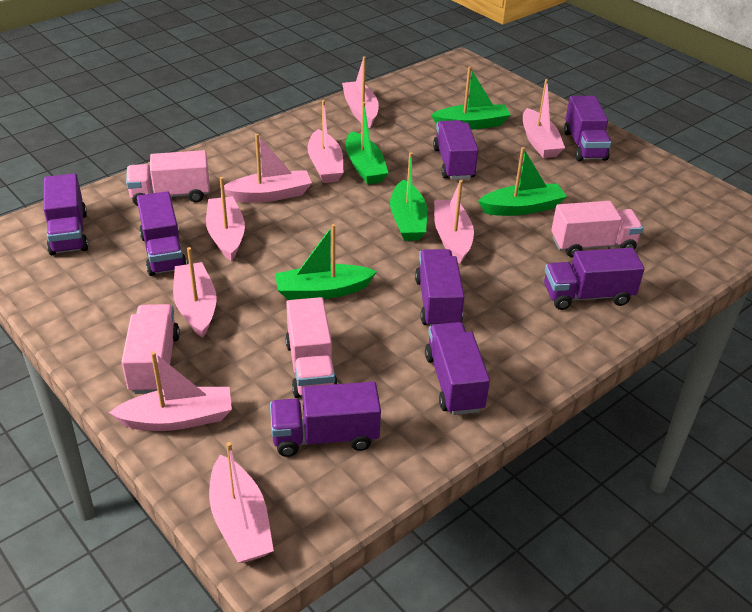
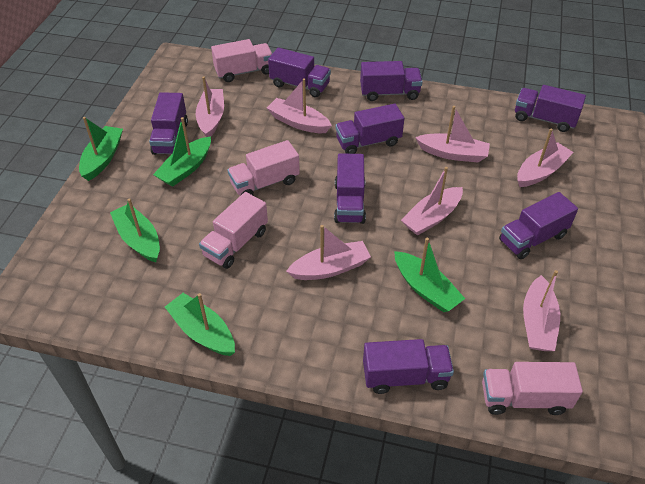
pink boat: [109,351,232,431] [173,247,217,338] [206,177,245,261] [209,442,274,563] [224,134,312,203] [307,100,344,183] [342,56,379,128] [434,180,474,264] [523,79,565,158] = 9 -> [196,76,224,137] [267,78,332,133] [286,225,371,280] [401,167,463,236] [415,106,490,163] [517,129,574,187] [523,270,560,351] = 7

